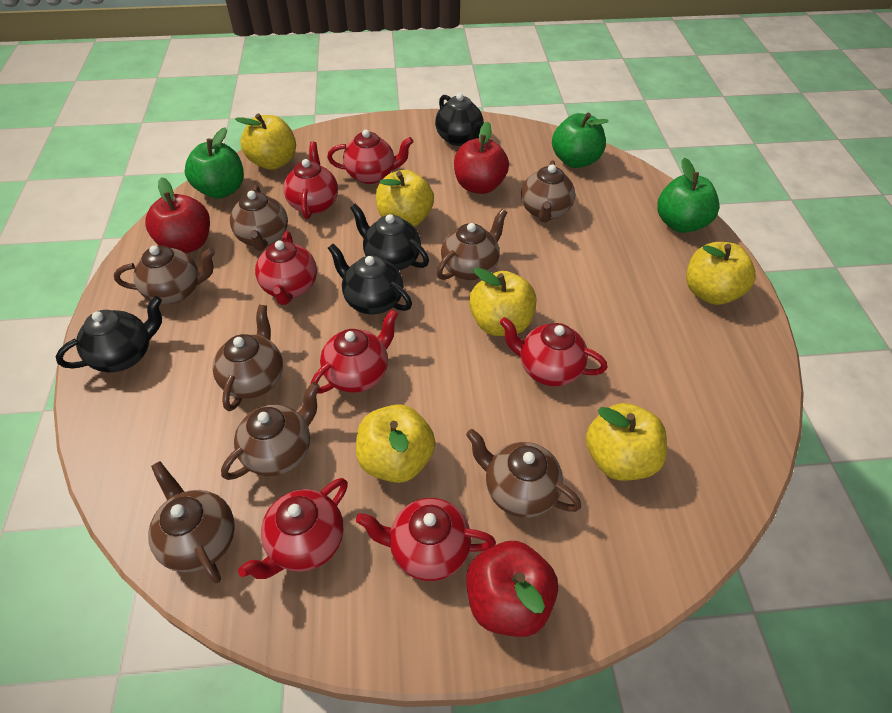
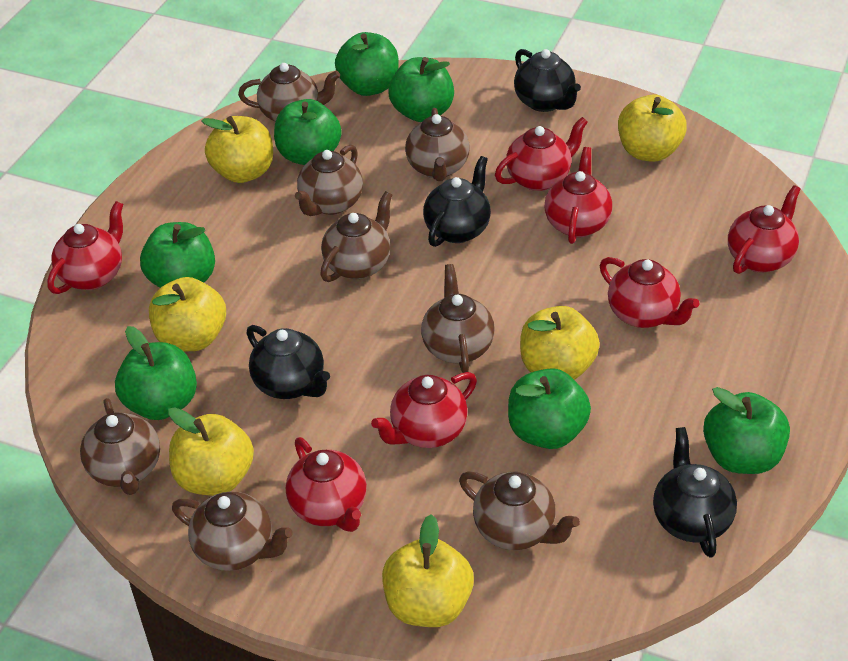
green apple: [185,127,244,199] [552,113,609,168] [657,158,719,233] = 3 -> [115,326,197,420] [140,222,215,288] [274,99,342,165] [335,32,399,96] [388,57,454,122] [508,368,591,449] [703,387,790,474] = 7
red apple: [145,177,210,253] [454,122,509,194] [466,541,558,637] = 3 -> none = 0

